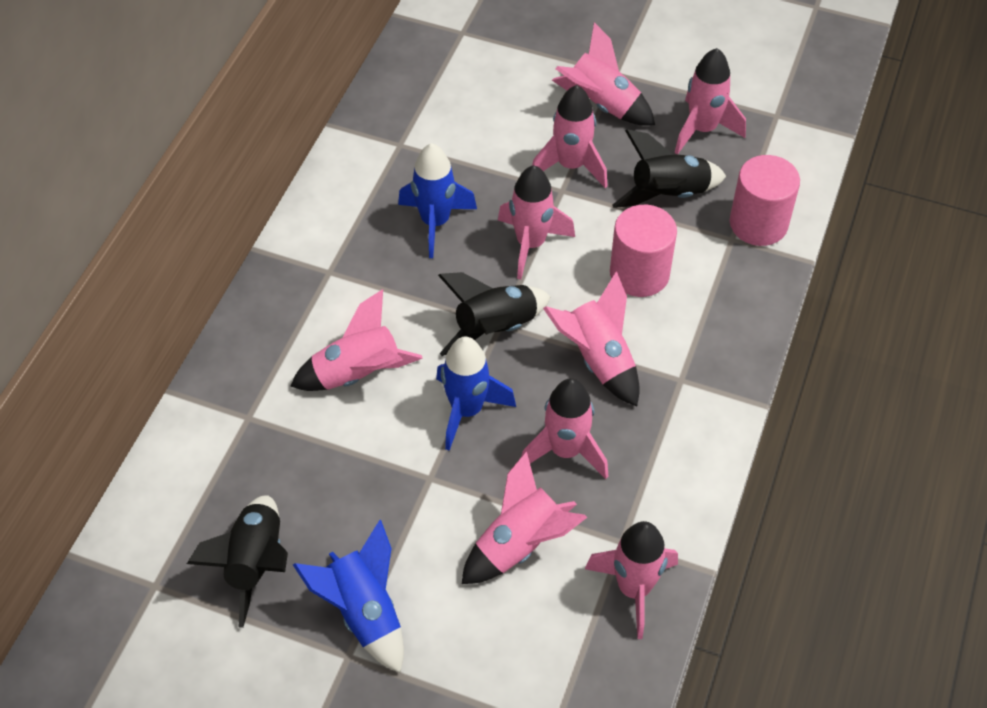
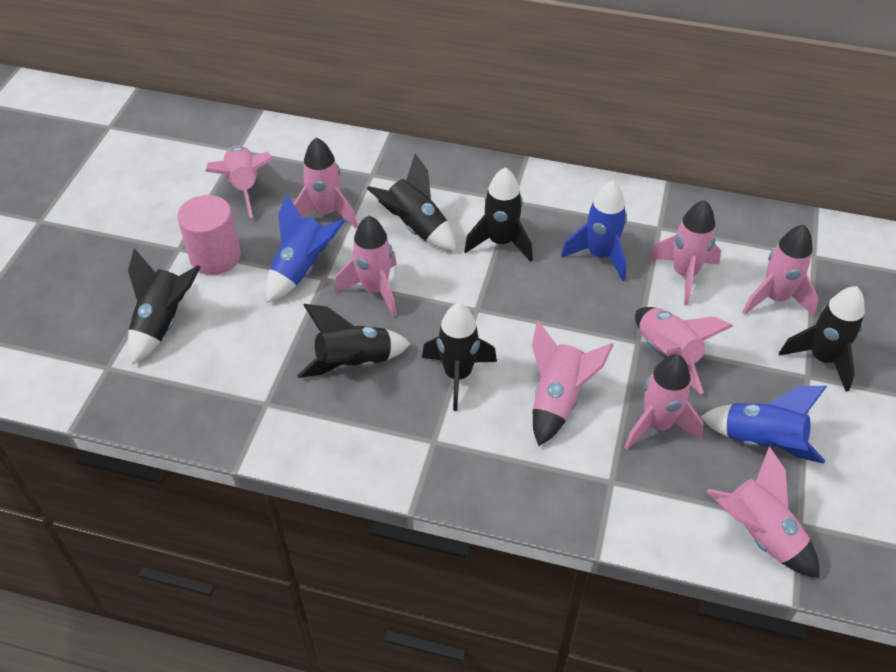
black rocket: [187,495,288,628] [438,272,551,356] [612,129,726,208] = 3 -> [128,248,200,364] [297,304,411,378] [367,153,456,251] [422,303,497,411] [464,167,533,262] [779,286,865,392] = 6
pink cylinder: [610,205,677,297] [730,155,800,246] = 2 -> [177,195,241,275] = 1

